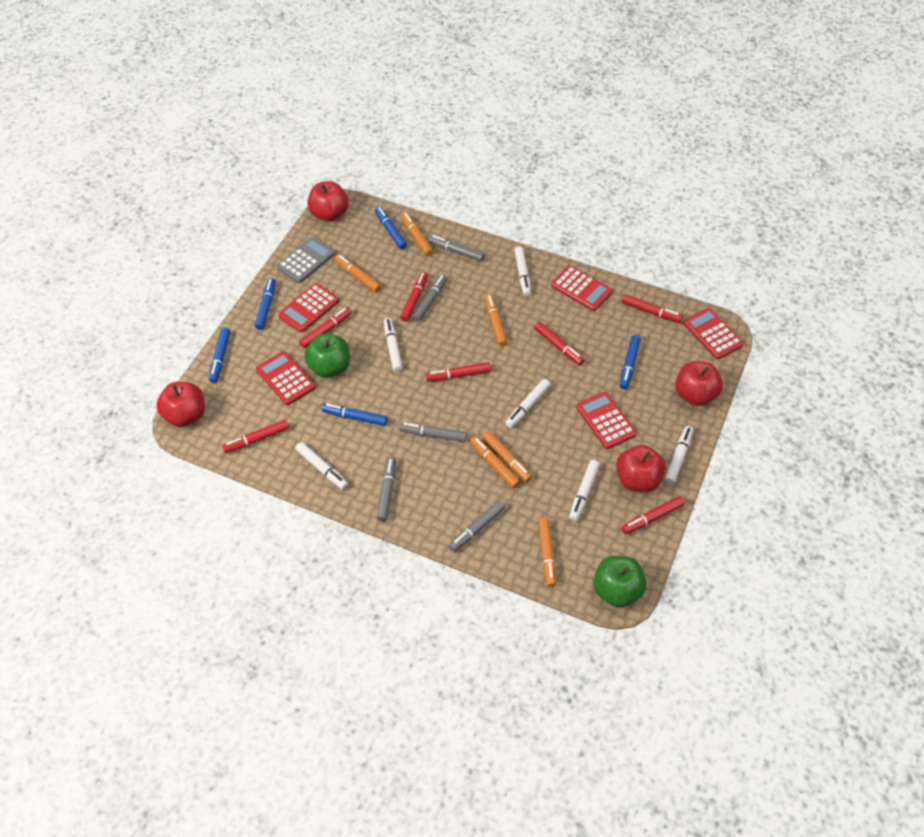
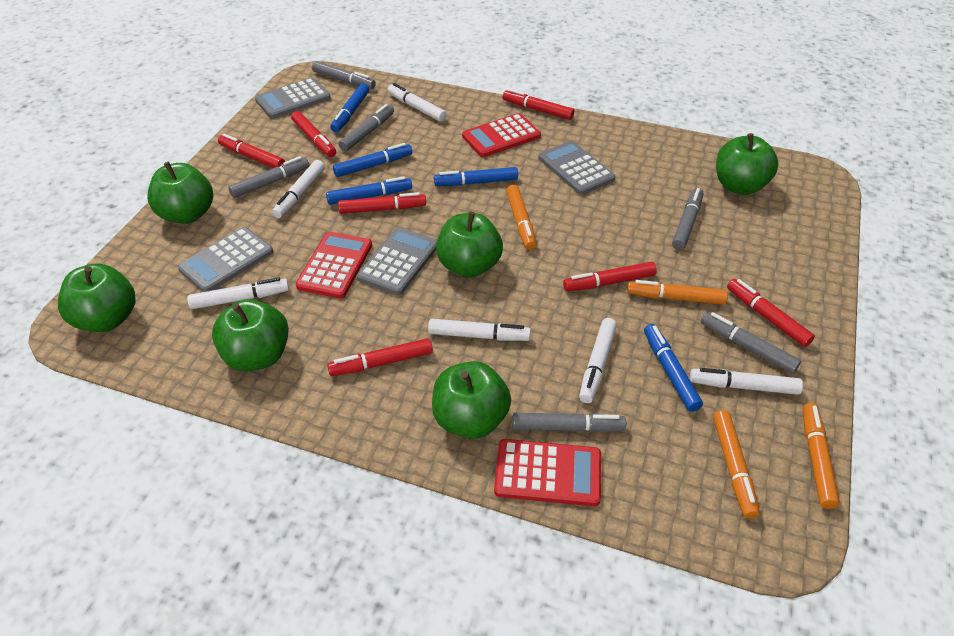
green apple: [304,334,350,378] [593,556,647,608] = 2 -> [58,264,136,332] [147,162,213,224] [212,299,289,371] [432,361,511,439] [436,212,503,278] [716,133,778,195] = 6
grey calculator: [277,237,335,283] = 1 -> [178,227,273,292] [255,78,331,119] [357,227,437,295] [538,141,615,195] = 4
grey marker: [377,457,396,521] [399,423,467,442] [412,274,448,322] [428,235,485,262] [449,500,505,552] = 5 -> [228,156,309,198] [312,61,376,89] [338,104,394,151] [512,413,626,432] [672,188,703,250] [701,312,801,374] = 6
orange marker: [334,255,381,292] [401,212,433,256] [470,436,520,488] [482,430,532,482] [485,294,507,346] [538,518,556,587] = 6 -> [506,185,536,250] [627,280,728,305] [713,410,760,518] [803,403,840,509] = 4
red apple: [156,382,205,427] [307,181,349,222] [616,445,666,492] [675,361,723,406] = 4 -> none = 0
red calculator: [256,351,315,405] [278,283,339,333] [551,265,613,311] [576,391,637,449] [683,308,744,359] = 5 -> [296,232,372,299] [462,113,541,157] [494,439,601,506] = 3

